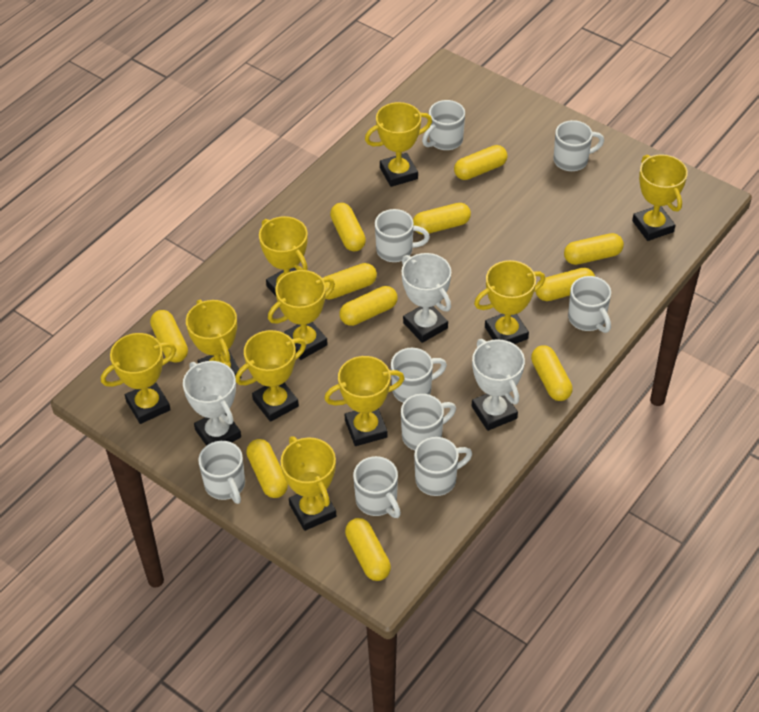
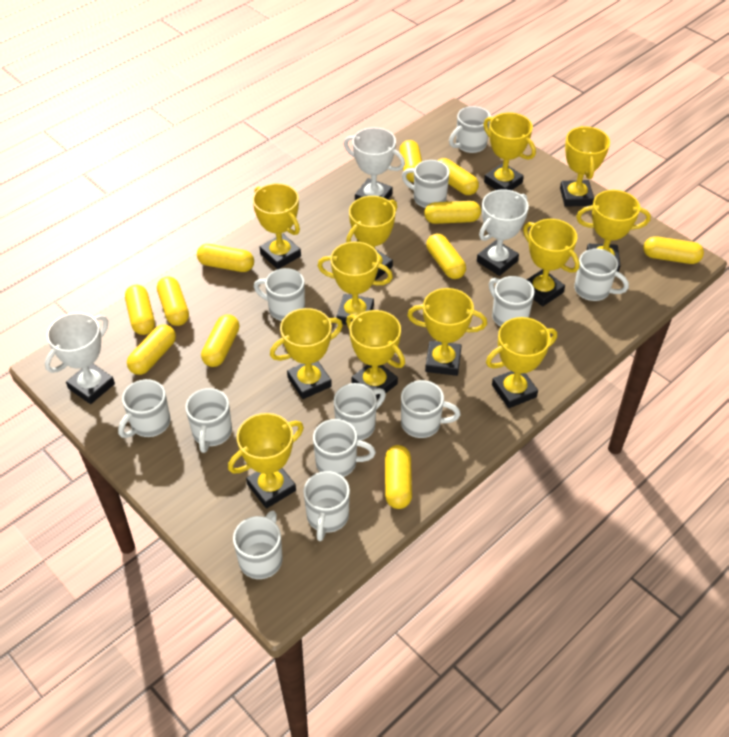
white mug: [198,441,245,504] [353,456,401,518] [375,209,430,262] [391,348,447,403] [401,394,456,451] [414,437,472,496] [422,100,465,150] [554,120,604,171] [568,276,611,333] = 9 -> [118,379,170,438] [185,388,232,453] [233,511,283,579] [253,268,305,321] [303,471,350,541] [313,419,376,477] [334,383,386,441] [401,380,461,438] [402,160,450,208] [449,106,491,153] [489,276,535,327] [574,248,629,301] = 12
yellow trophy: [101,333,177,424] [186,300,241,379] [235,330,306,422] [259,216,308,296] [268,270,335,360] [281,436,336,531] [324,356,405,446] [365,102,432,187] [474,260,545,344] [632,154,688,241] = 10 -> [228,413,304,508] [253,183,301,269] [270,308,343,399] [318,241,393,325] [346,196,397,281] [346,310,405,400] [407,288,487,376] [483,113,536,190] [486,317,557,408] [523,219,580,306] [560,126,610,207] [576,190,651,272] = 12

